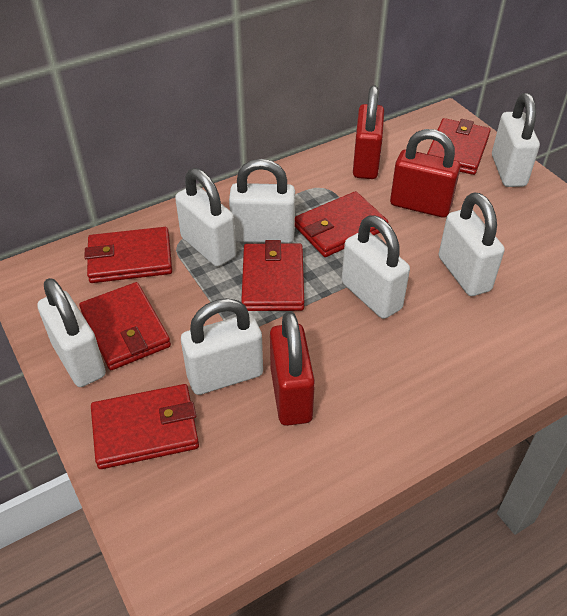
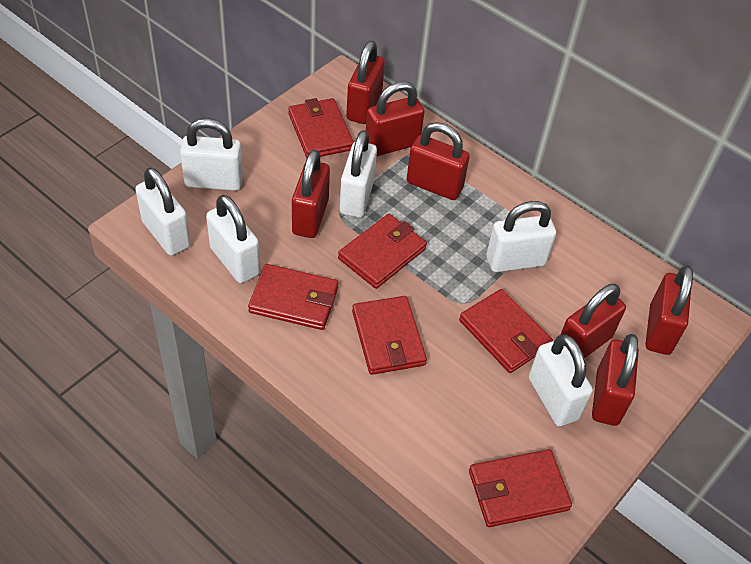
red padlock: [270,311,315,426] [353,86,384,179] [390,129,461,218] = 3 -> [292,150,330,238] [346,41,385,124] [366,82,425,156] [407,122,470,200] [560,284,626,358] [592,334,639,426] [646,265,693,355] = 7
white padlock: [37,278,106,387] [175,168,236,267] [181,298,263,395] [229,159,295,243] [342,215,410,319] [439,193,505,296] [492,93,540,187] = 7 -> [135,167,190,256] [180,118,243,191] [206,195,260,283] [340,130,377,218] [486,201,556,272] [529,334,593,426] = 6

